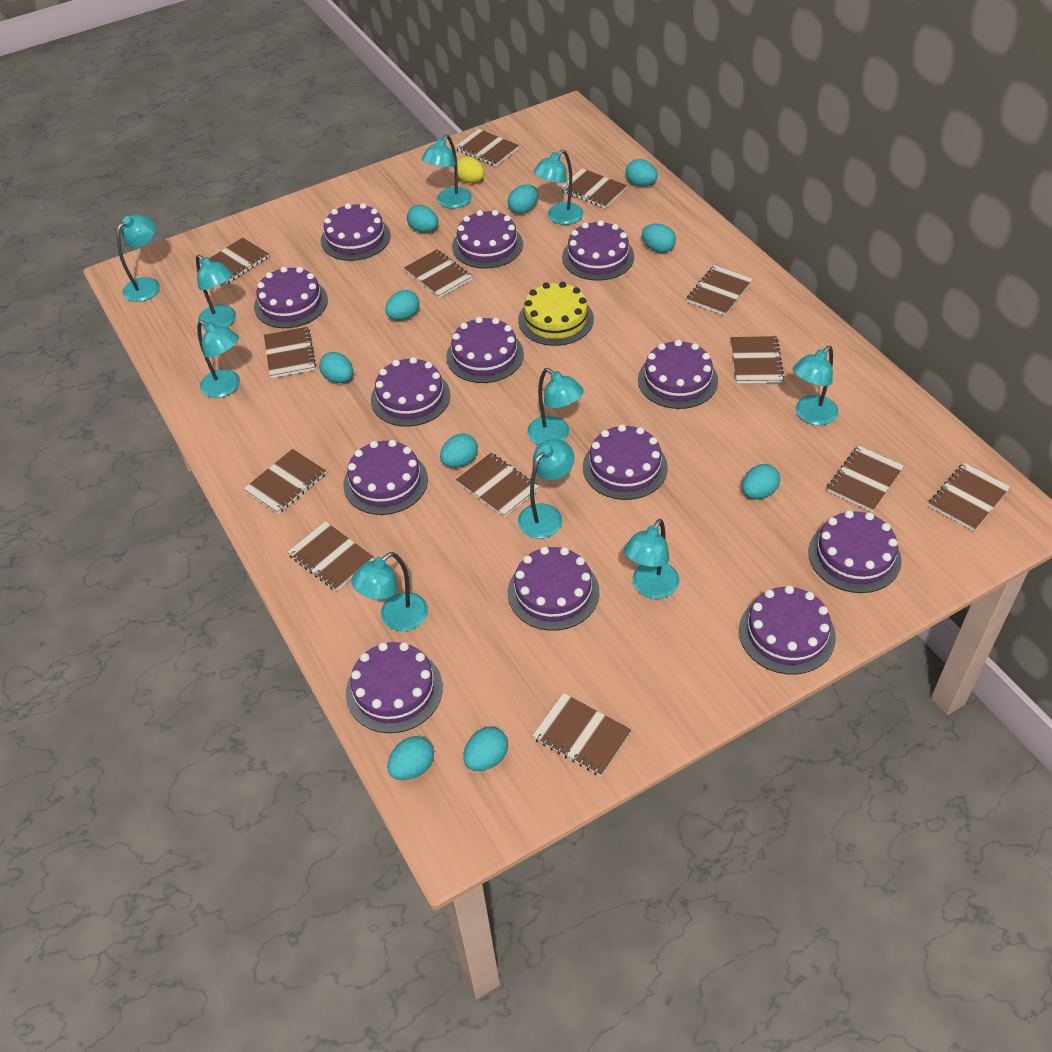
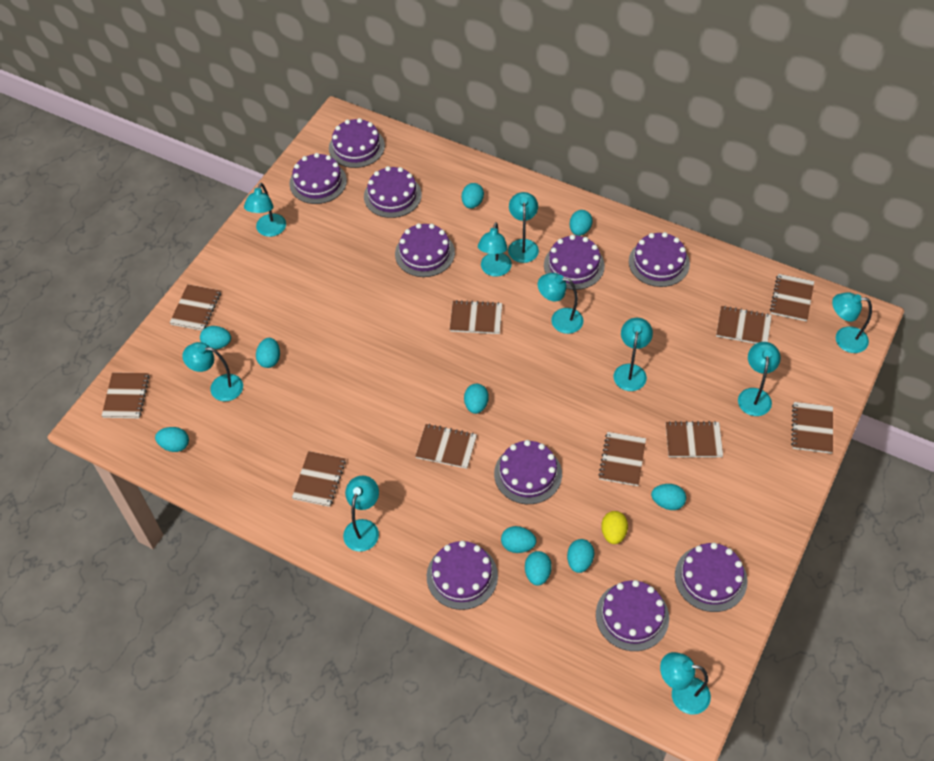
brown notebook: [200,237,269,285] [244,449,327,514] [264,327,316,378] [287,521,374,591] [404,249,473,298] [455,129,519,167] [456,453,539,517] [532,693,632,777] [560,168,627,208] [686,265,753,316] [731,336,785,383] [827,445,904,512] [928,463,1010,531] = 13 -> [102,372,150,418] [170,284,221,331] [292,451,346,507] [415,424,477,469] [450,300,502,334] [598,432,646,486] [666,421,723,457] [716,306,772,344] [770,274,814,321] [791,402,833,454] = 10
purple cake: [254,266,328,328] [321,203,391,261] [343,440,428,515] [346,642,443,733] [371,357,450,427] [446,317,524,383] [452,210,523,269] [508,547,599,631] [562,220,634,281] [583,424,668,500] [638,340,718,409] [739,585,836,675] [808,510,902,593] = 13 -> [289,153,347,204] [329,118,385,168] [364,166,422,218] [395,223,455,277] [427,541,498,610] [494,440,562,504] [544,235,605,290] [596,580,669,651] [629,232,690,287] [675,543,748,612] = 10
yellow cake: [518,282,594,346] = 1 -> none = 0

